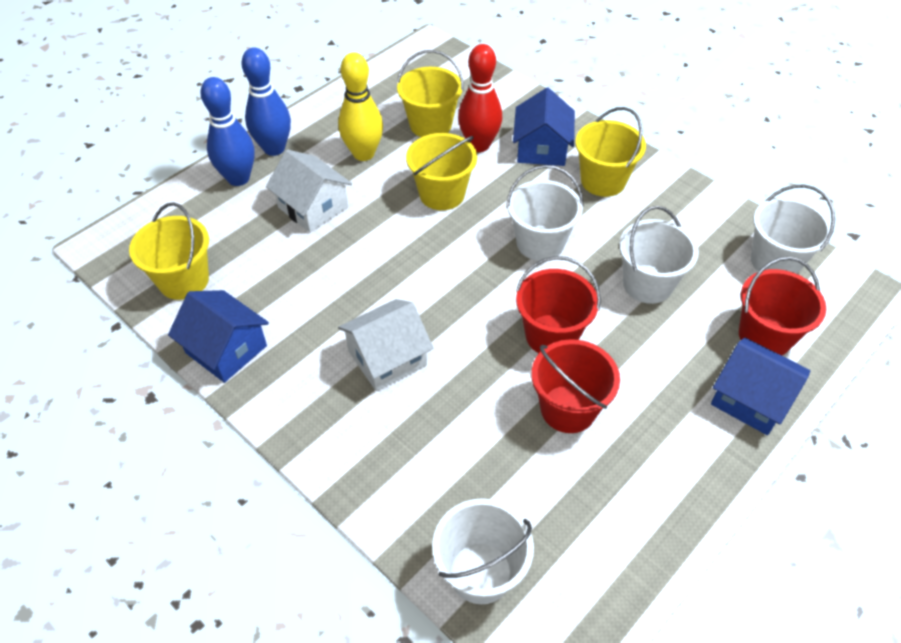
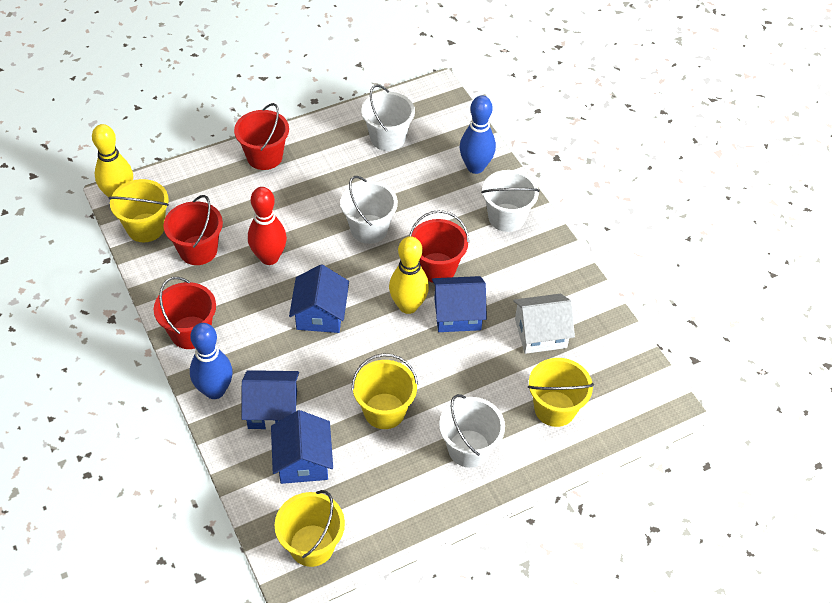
blue house: [168,290,269,383] [513,88,575,166] [711,337,810,435] = 3 -> [242,370,299,430] [271,410,333,484] [289,264,349,333] [432,276,487,332] = 4
red bucket: [516,256,601,353] [531,339,620,433] [739,257,826,356] = 3 -> [154,277,216,349] [163,195,223,265] [234,103,289,170] [409,210,469,283] = 4
white house: [266,149,352,233] [338,299,434,391] = 2 -> [513,294,575,354] = 1
yellow bowling pin: [338,52,383,161] = 1 -> [92,124,133,198] [389,236,429,314] = 2

